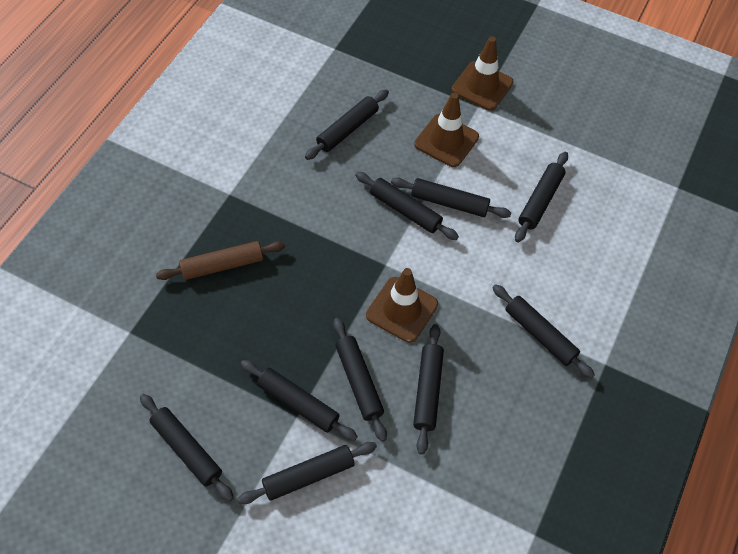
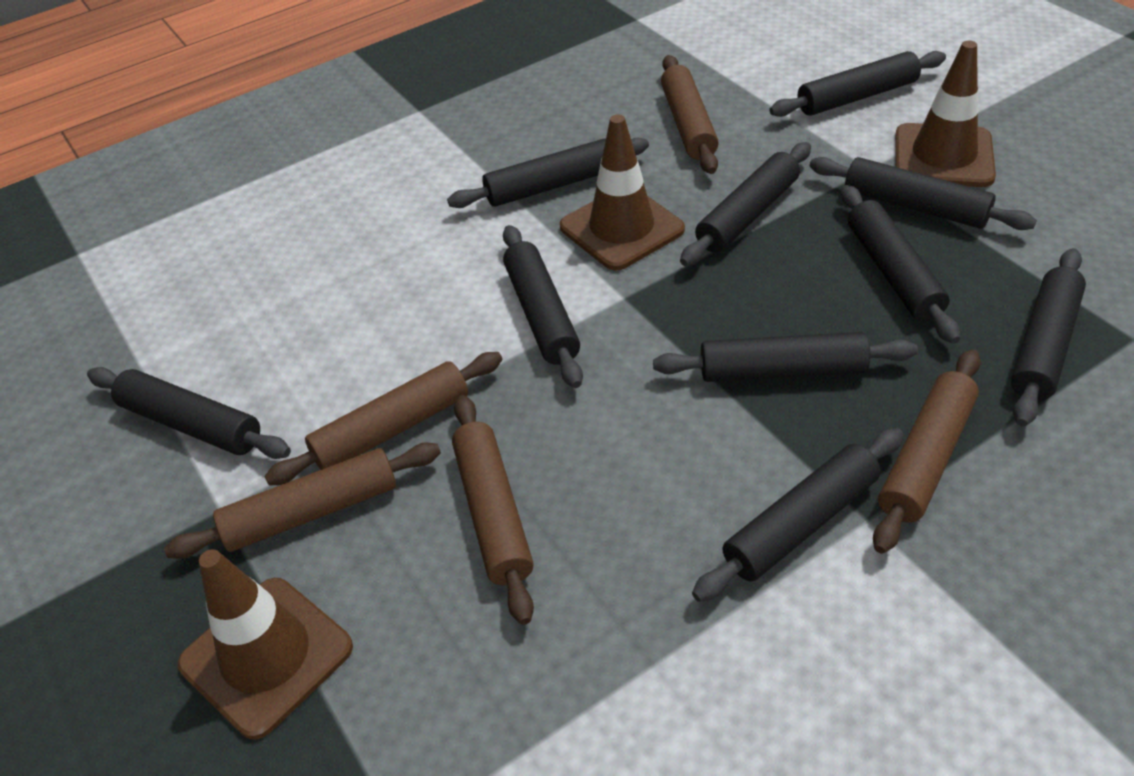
brown rolling pin: [156,241,285,280] = 1 -> [164,443,441,559] [264,352,502,486] [452,395,534,625] [661,55,719,174] [873,349,981,554] = 5

